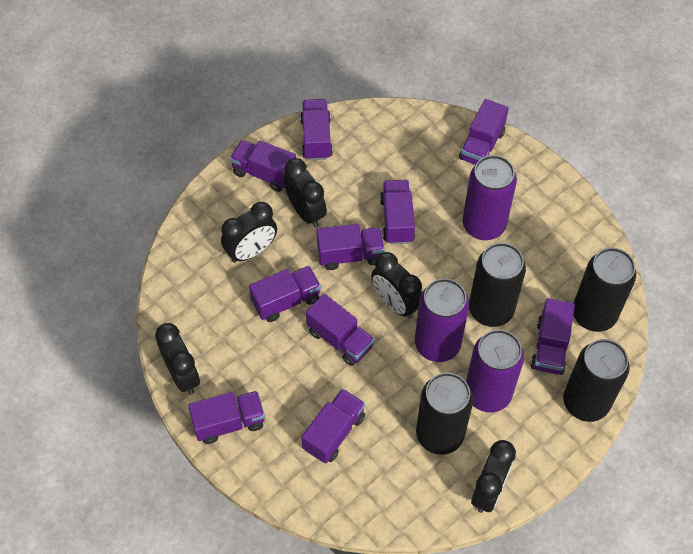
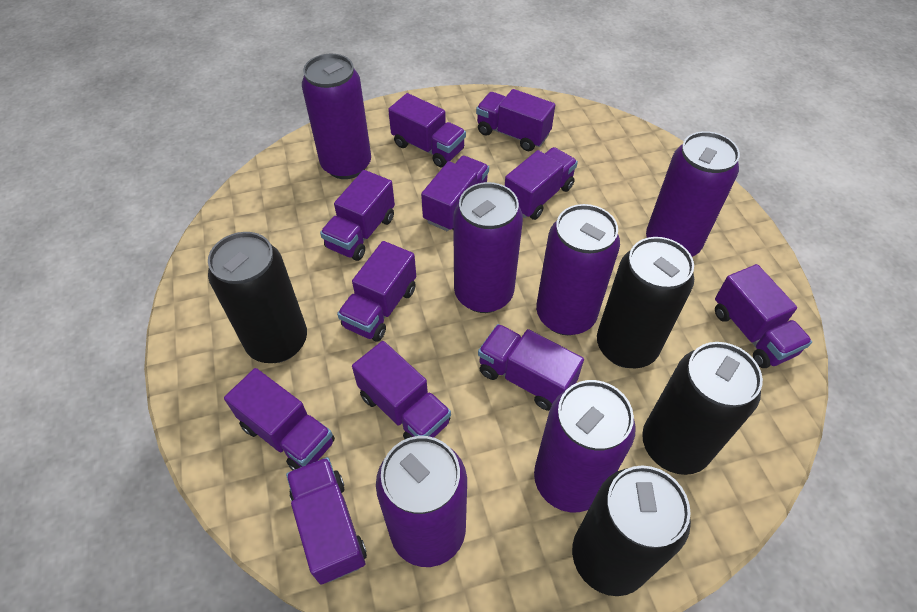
black clock: [155,323,200,394] [221,202,277,263] [284,158,327,228] [371,252,422,319] [471,440,516,513] = 5 -> none = 0
purple can: [415,279,469,362] [463,155,517,240] [466,330,524,412] = 3 -> [302,54,371,179] [376,436,467,567] [453,182,523,313] [534,380,636,512] [536,204,620,335] [646,131,740,257] = 6
purple truck: [188,391,265,444] [230,140,296,192] [249,266,321,322] [300,99,333,160] [301,389,365,463] [306,294,374,366] [316,224,385,270] [380,180,415,244] [459,99,509,165] [530,298,575,375] = 10 -> [224,368,335,470] [286,457,367,584] [320,170,395,261] [337,241,416,342] [352,341,451,439] [388,93,466,168] [421,156,489,231] [476,89,555,151] [478,324,584,411] [505,147,578,220] [715,264,812,368] = 11

